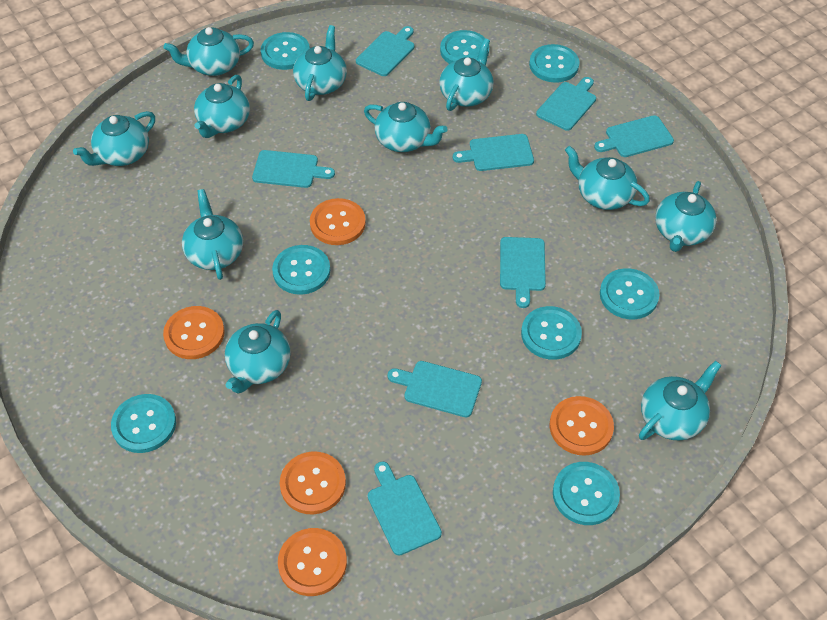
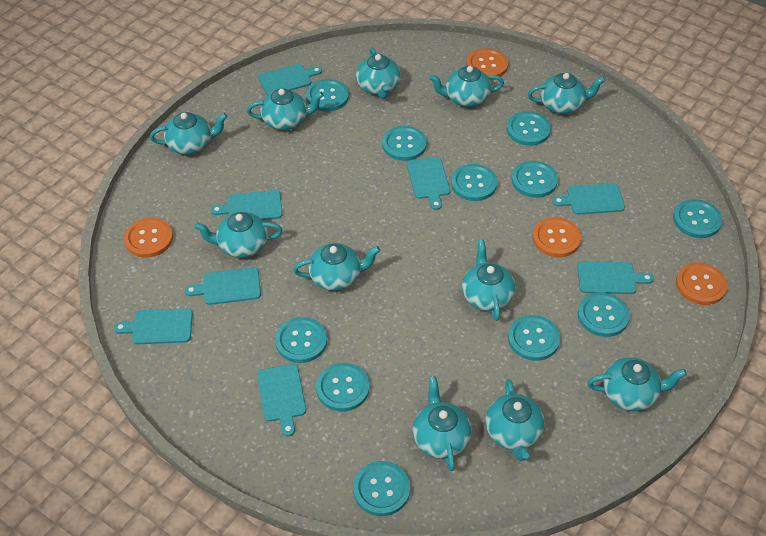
orange button: [163,306,225,359] [278,528,347,596] [280,452,346,514] [310,198,366,245] [550,396,614,456] = 5 -> [124,218,173,258] [466,48,508,77] [533,217,581,257] [676,262,728,305] = 4
turquoise button: [111,394,176,453] [261,32,310,70] [272,245,330,295] [440,30,489,64] [521,306,582,360] [529,44,579,83] [553,462,620,525] [600,268,660,319] = 8 -> [275,317,327,363] [306,79,349,112] [316,363,369,411] [353,461,410,516] [382,126,427,161] [451,164,497,201] [507,111,551,146] [508,315,560,361] [512,161,558,198] [578,292,630,337] [673,199,722,238] = 11

